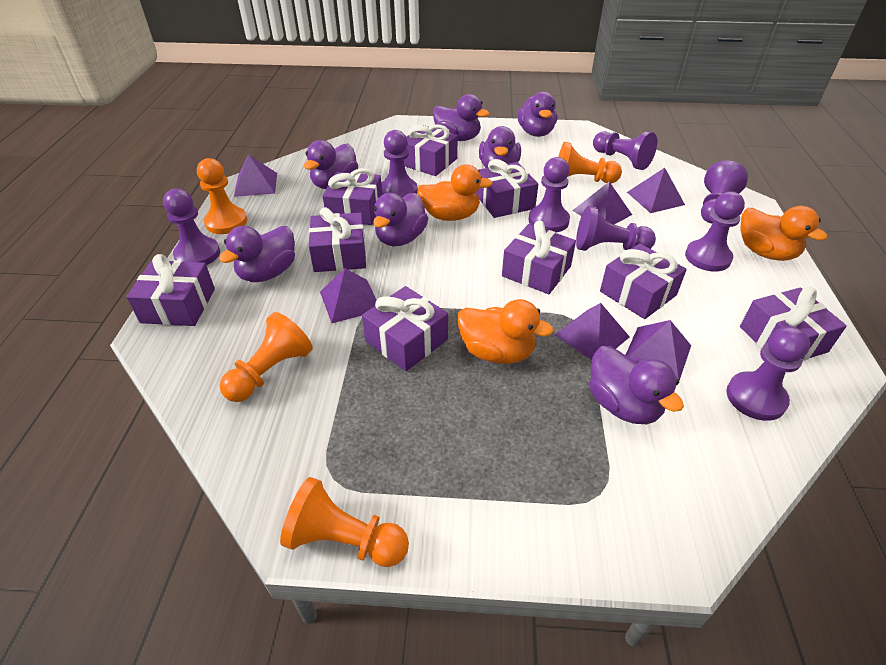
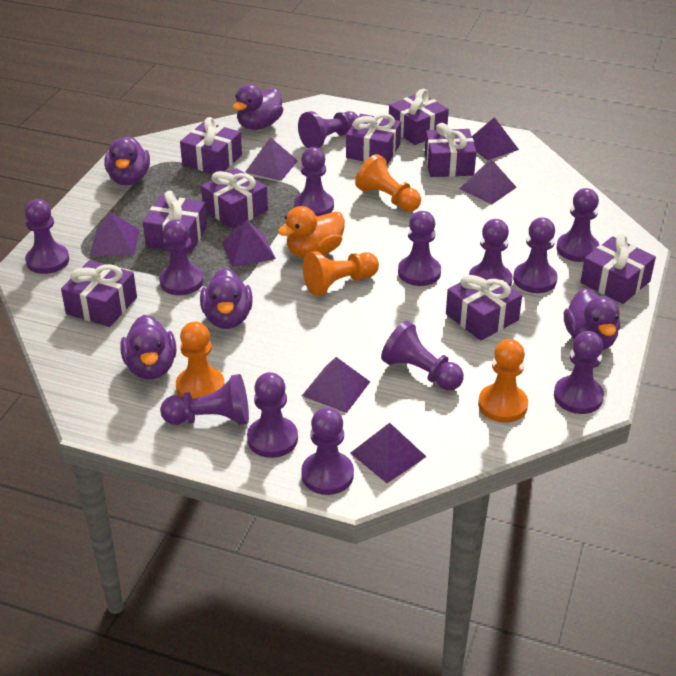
orange duck: [417,164,492,221] [457,299,554,364] [740,206,827,261] = 3 -> [278,206,345,258] = 1
purple duck: [219,226,295,282] [304,140,358,189] [373,193,428,246] [433,94,489,141] [479,126,521,168] [517,91,557,137] [589,346,684,424] = 7 -> [105,136,150,185] [121,315,176,379] [200,268,253,329] [233,84,283,130] [564,288,620,350] = 5
purple pawn: [163,189,220,265] [381,130,417,197] [528,157,570,233] [576,206,656,251] [593,131,657,170] [685,191,745,272] [701,160,748,223] [726,326,810,421] = 8 -> [25,199,69,274] [159,219,203,295] [160,374,249,425] [247,372,298,458] [294,147,334,217] [298,111,358,148] [301,407,354,495] [381,321,464,390] [398,211,441,286] [469,219,512,287] [513,217,558,293] [554,331,604,414] [557,188,599,262] = 13
purple pyramid: [234,154,277,197] [320,268,376,323] [555,303,630,360] [572,182,632,224] [626,320,691,381] [627,168,685,213] = 6 -> [90,212,140,256] [222,220,276,267] [245,137,298,181] [302,357,370,413] [350,423,426,483] [459,159,517,204] [472,117,519,161] = 7

